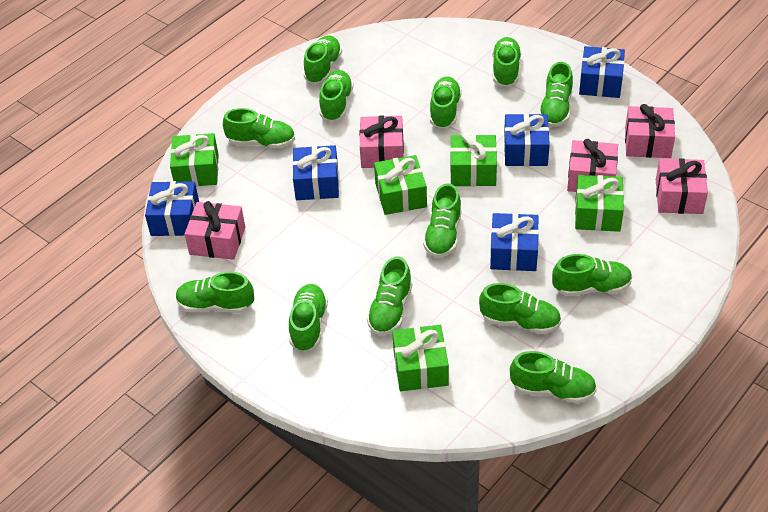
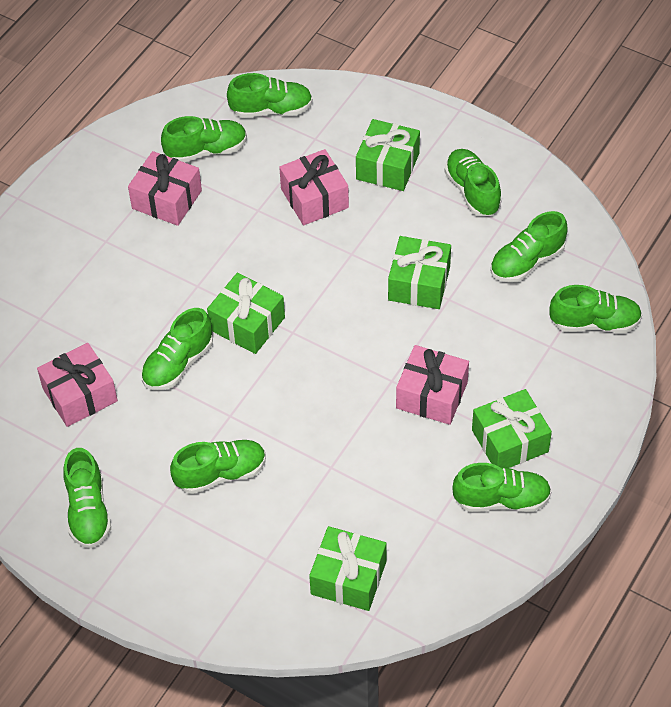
blue gift: [145,181,199,236] [292,145,339,200] [490,213,539,271] [504,114,550,166] [579,46,625,98] = 5 -> none = 0
green shoe: [176,272,254,313] [223,108,295,149] [289,284,328,352] [304,36,342,84] [319,70,354,122] [367,256,412,335] [423,183,462,258] [430,76,462,129] [479,283,561,334] [492,37,521,87] [510,351,597,403] [539,62,573,127] [552,254,632,296] = 13 -> [63,448,111,548] [141,308,213,390] [161,116,247,162] [170,440,266,494] [227,73,313,118] [444,149,502,216] [452,463,552,512] [490,211,568,283] [549,285,642,333] = 9
pink gift: [184,201,245,260] [359,115,404,168] [567,139,618,192] [625,104,675,158] [656,158,708,214] = 5 -> [37,343,118,427] [128,151,202,226] [279,149,349,225] [396,345,469,425] = 4

